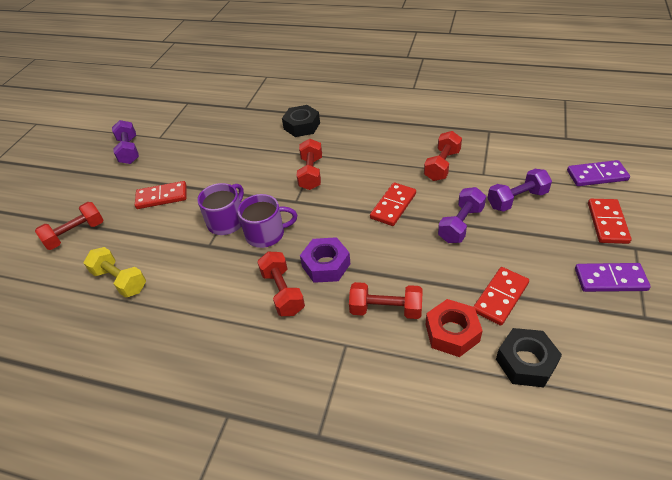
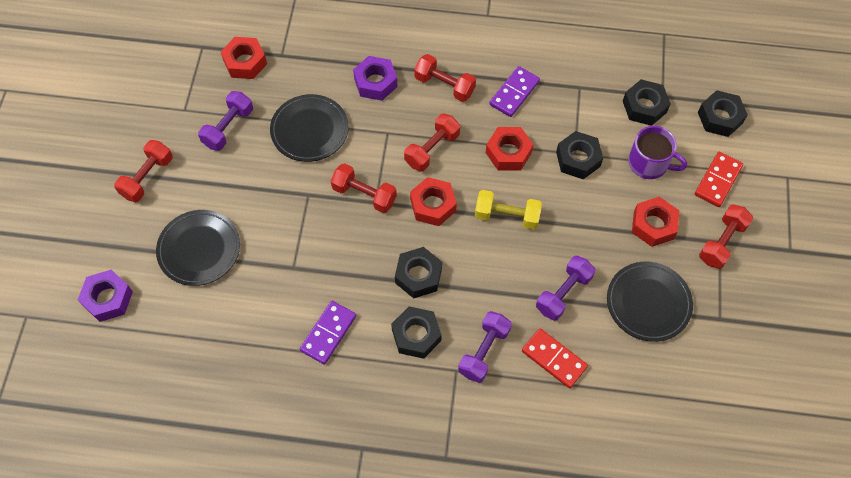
black nut: [282,105,320,137] [496,328,562,387] = 2 -> [391,306,442,359] [395,247,442,298] [556,131,603,179] [623,79,671,126] [698,90,748,137] = 5
black plate: none = 0 -> [156,210,240,286] [270,94,349,162] [607,262,693,342] = 3
purple mug: [197,183,244,235] [238,194,297,248] = 2 -> [628,126,687,179] = 1
purple nut: [300,237,350,283] = 1 -> [78,270,133,322] [353,56,398,101] = 2
red domino: [135,181,186,209] [370,183,416,226] [473,267,529,326] [588,199,631,244] = 4 -> [522,328,588,388] [695,152,743,207] = 2
red nut: [426,299,483,357] = 1 -> [221,37,267,79] [410,177,457,226] [486,127,534,170] [632,197,679,247] = 4

